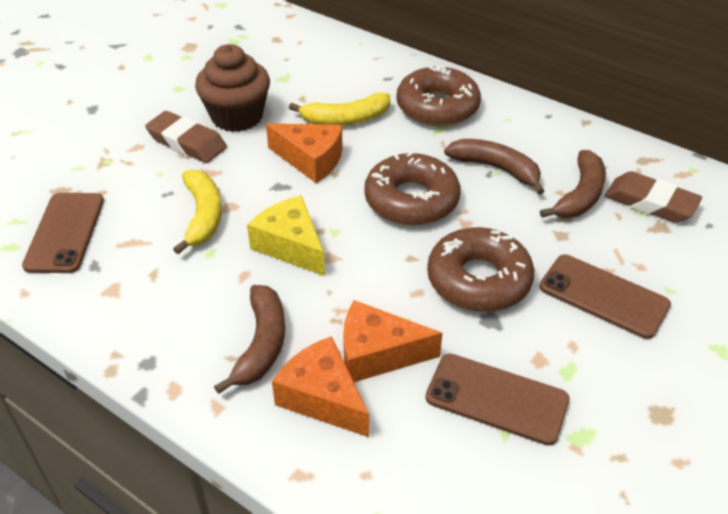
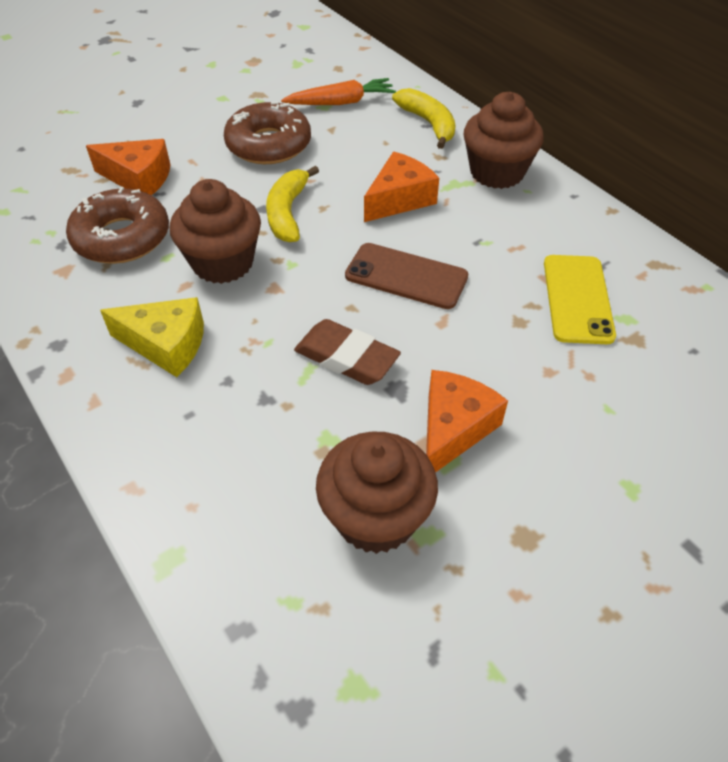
brown banana: [214,285,285,394] [444,139,545,195] [540,150,606,218] = 3 -> none = 0
brown cupcake: [195,44,270,132] = 1 -> [170,179,261,284] [316,431,438,554] [464,92,544,189] = 3
brown donut: [364,151,460,226] [396,66,481,126] [427,227,534,312] = 3 -> [66,187,169,264] [224,102,311,164] = 2
brown eraser: [145,111,227,163] [605,171,702,223] = 2 -> [294,319,401,385] = 1
brown phone: [22,193,104,273] [426,354,570,446] [539,255,671,339] = 3 -> [345,243,468,309] = 1
orange carrot: none = 0 -> [281,78,396,105] = 1
yellow phone: none = 0 -> [544,255,616,344] = 1

